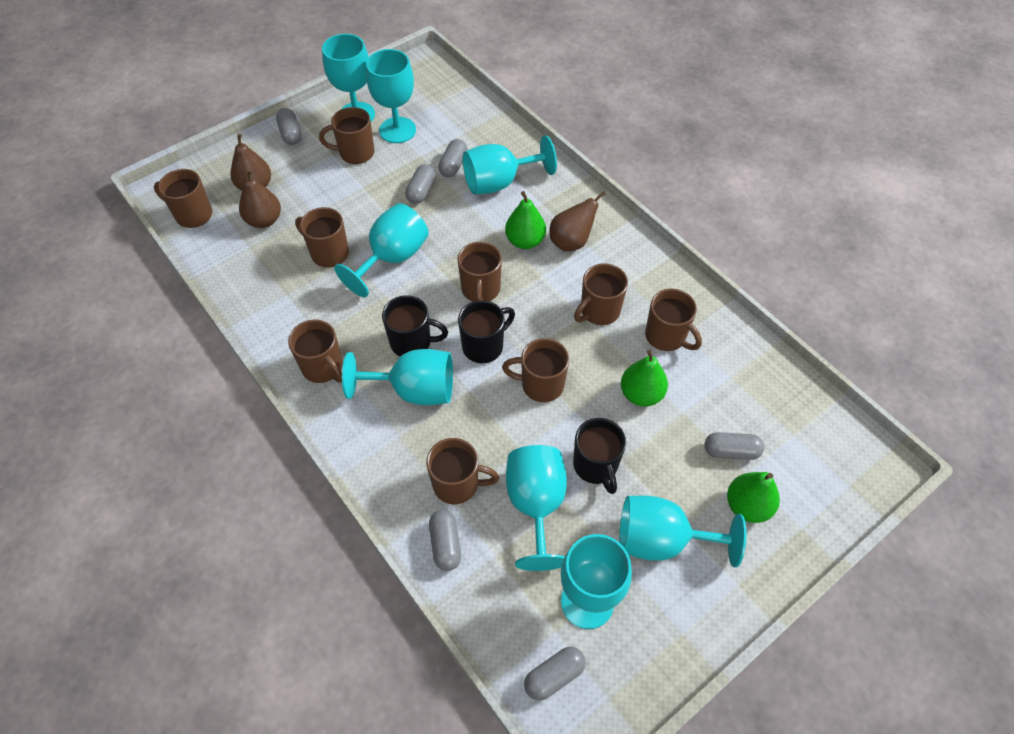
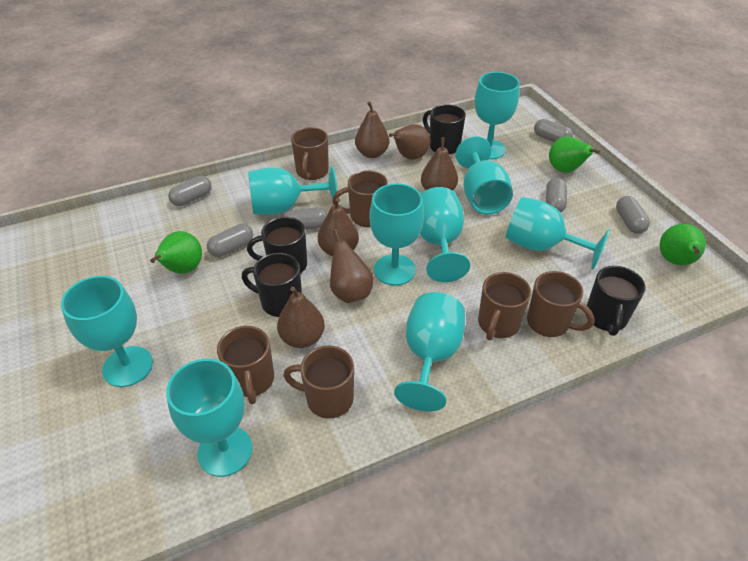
black mug: [382,295,448,357] [458,300,515,363] [573,418,626,494] = 3 -> [242,253,302,317] [247,217,307,274] [423,104,466,155] [586,266,646,336] = 4
brown mug: [154,169,212,228] [288,319,343,383] [295,207,349,268] [319,107,375,164] [426,438,499,504] [457,242,502,302] [502,338,569,402] [574,263,628,325] [645,289,702,351] = 9 -> [217,326,274,404] [283,345,354,419] [291,127,329,180] [332,170,388,227] [478,272,531,340] [527,271,595,337] = 6
brown pear: [230,134,271,191] [239,169,281,228] [549,191,606,252] = 3 -> [277,286,325,348] [318,198,359,257] [330,229,374,303] [355,102,389,158] [389,124,430,160] [421,137,458,191] = 6
turquoise goblet: [322,34,375,122] [334,203,429,297] [342,349,453,405] [366,49,416,143] [463,135,557,195] [506,445,567,571] [561,534,632,629] [619,496,747,567] = 8 -> [61,276,153,387] [166,359,253,477] [248,166,338,215] [369,183,424,286] [394,292,465,411] [420,187,470,282] [456,136,513,215] [475,72,520,160] [506,197,610,269] = 9

